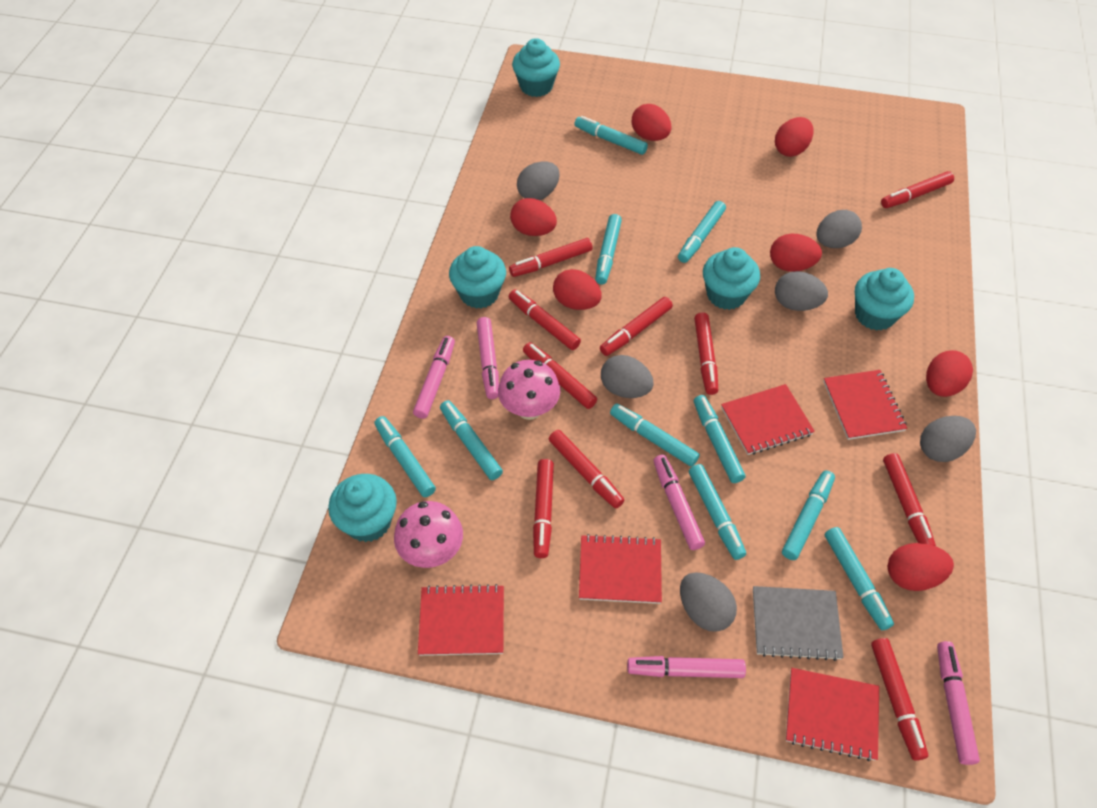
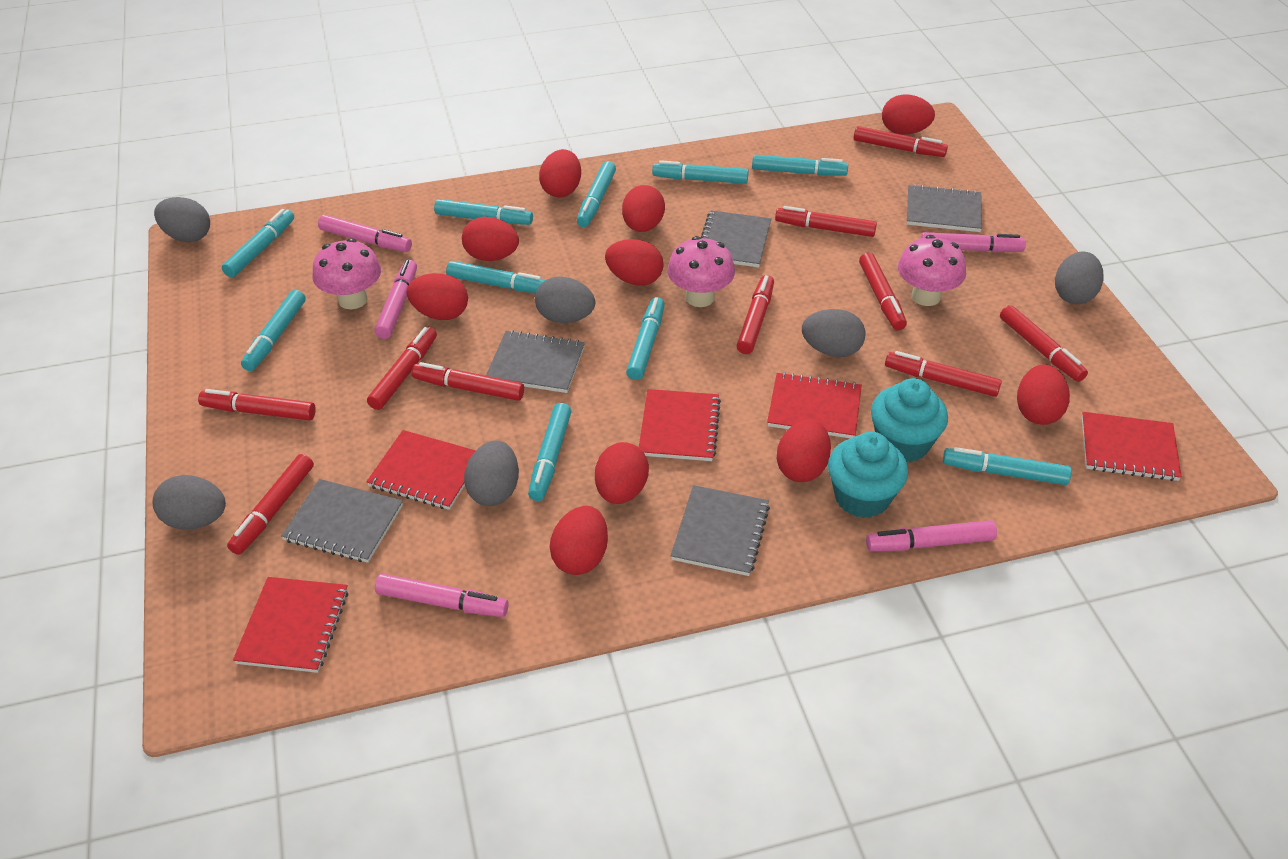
grey notebook: [753,586,844,661] = 1 -> [281,479,403,563] [486,330,585,393] [671,485,770,576] [701,210,771,267] [907,184,982,232] = 5
pink mushroom: [394,501,463,568] [498,360,560,420] = 2 -> [313,238,381,309] [667,236,735,307] [898,235,966,306] = 3
red egg: [510,198,557,236] [553,269,602,310] [632,104,671,141] [770,234,822,272] [775,117,814,157] [888,543,954,591] [926,350,973,397] = 7 -> [407,273,468,320] [462,217,519,261] [539,149,581,197] [550,506,608,575] [595,442,649,504] [605,239,664,286] [622,185,665,232] [777,419,831,482] [882,95,935,135] [1017,364,1070,425] = 10
turquoise cupcake: [328,474,397,542] [449,246,506,309] [512,38,560,97] [703,247,760,310] [855,268,914,331] = 5 -> [828,432,908,518] [871,378,948,462] = 2

